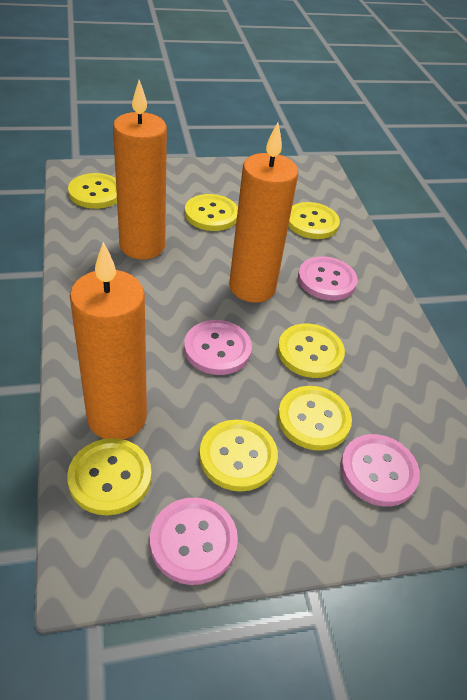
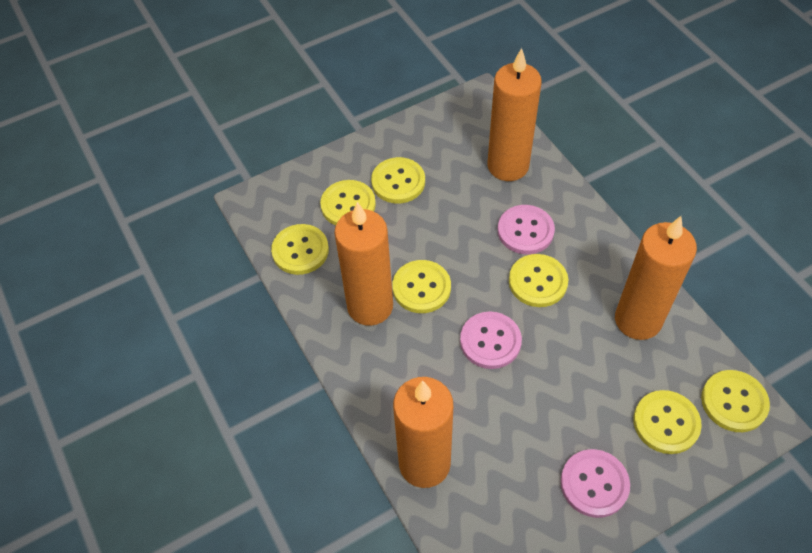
orange candle: [70,242,147,440] [113,80,167,259] [229,122,298,303] = 3 -> [334,202,393,326] [393,377,453,488] [488,48,542,181] [615,216,697,340] = 4
pink button: [150,497,238,585] [184,320,252,375] [298,256,357,301] [340,434,420,507] = 4 -> [460,311,522,369] [498,205,555,254] [560,449,630,518] = 3

